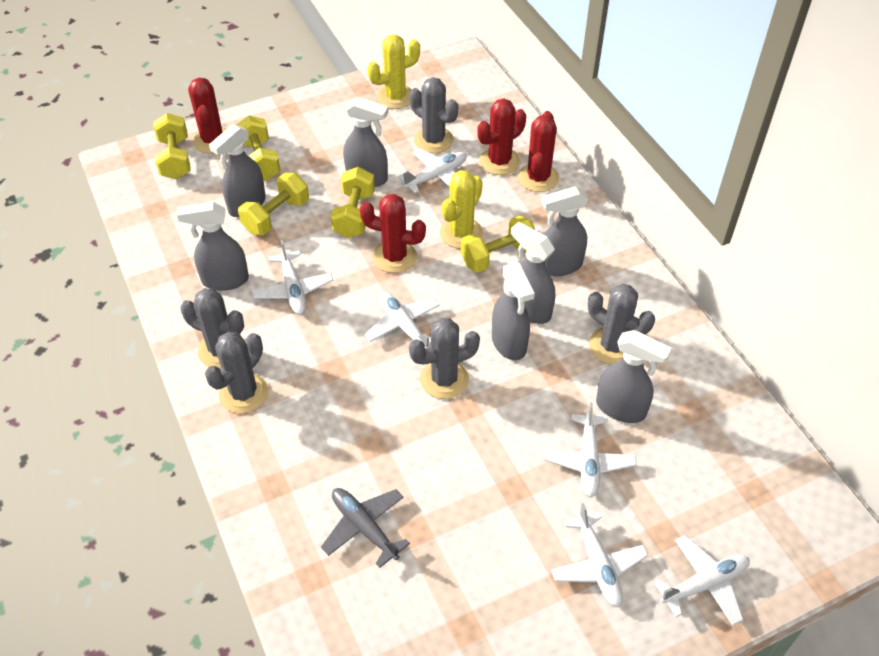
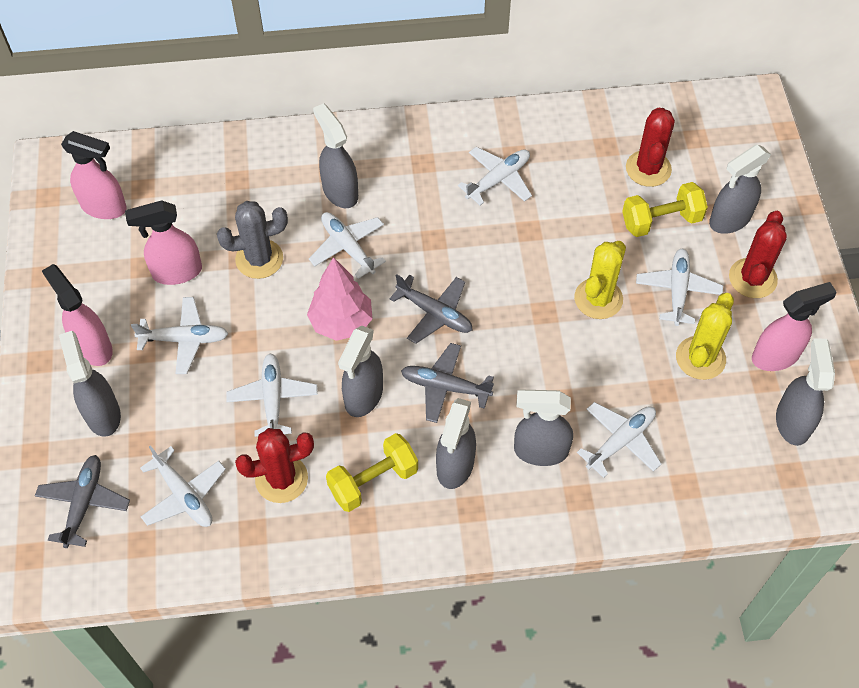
grey cactus: [180,288,244,369] [205,332,268,414] [409,77,458,153] [409,318,480,399] [588,284,655,365] = 5 -> [217,201,288,279] = 1
grey plane: [321,488,410,568] = 1 -> [35,455,130,548] [389,274,472,344] [401,343,494,423] = 3
pink spray bottle: none = 0 -> [42,264,113,366] [61,131,127,219] [125,200,202,285] [752,282,837,371] = 4
pink tree: none = 0 -> [307,257,373,341] = 1
red cactus: [188,78,226,154] [360,194,426,273] [477,99,526,175] [518,111,559,192] = 4 -> [235,428,314,503] [626,108,675,187] [729,211,787,298] = 3
white plane: [252,240,333,315] [364,292,440,348] [398,148,466,193] [543,402,636,497] [551,503,648,608] [654,535,750,626] = 6 -> [131,297,229,374] [140,445,226,527] [226,353,318,437] [309,212,386,279] [458,147,532,205] [577,402,661,478] [636,249,723,326] = 7
yellow dumbbell: [153,113,191,179] [236,115,281,181] [238,173,309,235] [331,167,375,238] [460,216,535,272] = 5 -> [326,433,418,512] [622,182,708,237] = 2

